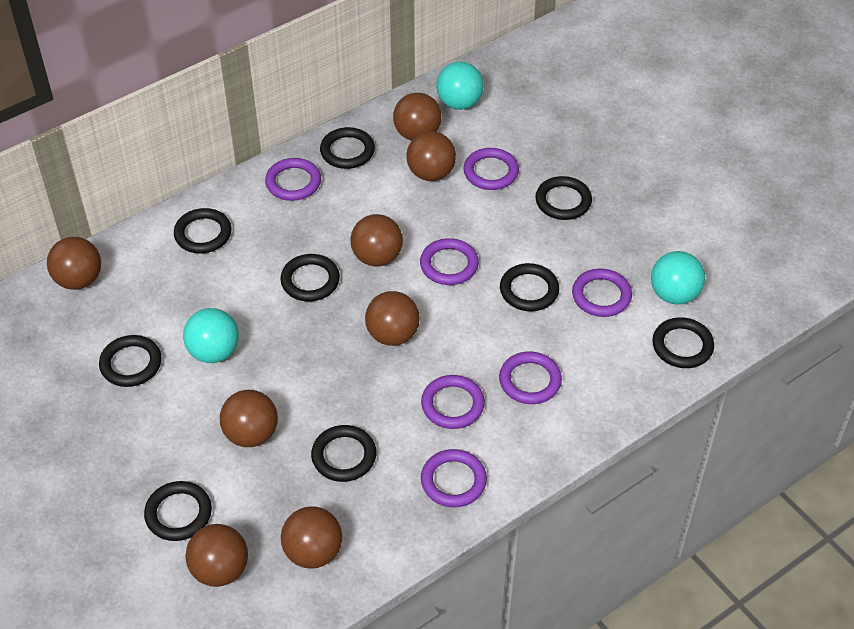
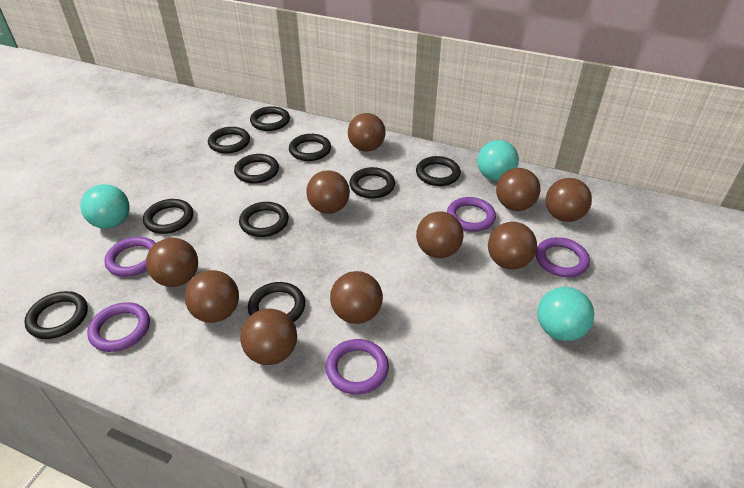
black ring: [99,335,162,387] [144,481,212,541] [174,208,232,254] [280,254,340,301] [311,425,376,482] [320,127,375,169] [500,263,559,311] [535,176,592,220] [652,317,714,368] = 9 -> [24,291,88,339] [143,199,193,234] [208,127,250,153] [234,154,279,184] [239,202,289,237] [248,282,305,322] [250,106,290,131] [289,134,331,161] [349,167,395,199] [416,156,461,186] = 10
brown ball: [47,237,101,290] [185,524,248,587] [220,390,278,447] [281,506,342,569] [350,214,403,266] [365,291,420,346] [393,93,442,141] [407,131,456,181] = 8 -> [146,238,198,287] [185,270,239,323] [240,309,297,365] [306,170,350,214] [330,271,383,324] [348,113,386,152] [416,211,464,258] [488,222,537,270] [496,168,541,211] [546,178,592,222] = 10
purple ring: [265,158,321,201] [420,238,479,285] [421,375,485,429] [421,449,487,507] [463,148,519,190] [499,352,562,404] [572,268,632,317] = 7 -> [87,302,150,352] [104,237,156,277] [326,339,389,395] [447,197,496,232] [536,237,590,277] = 5

